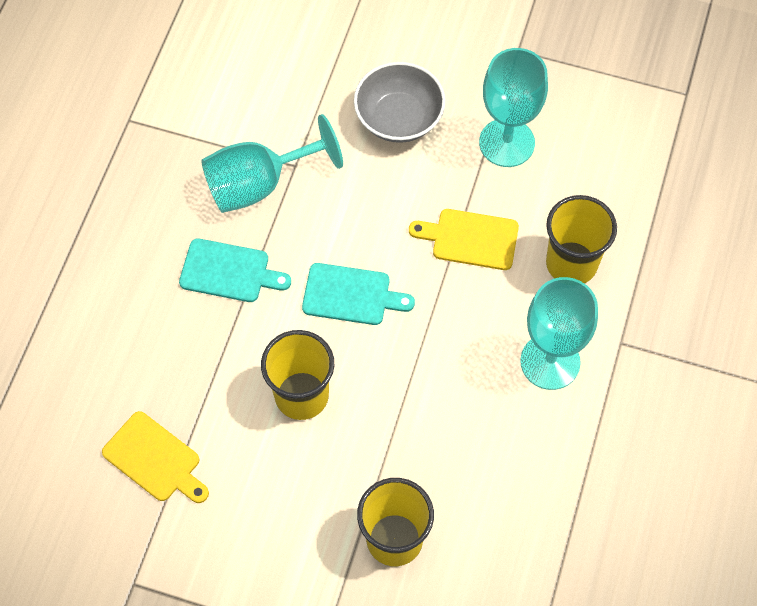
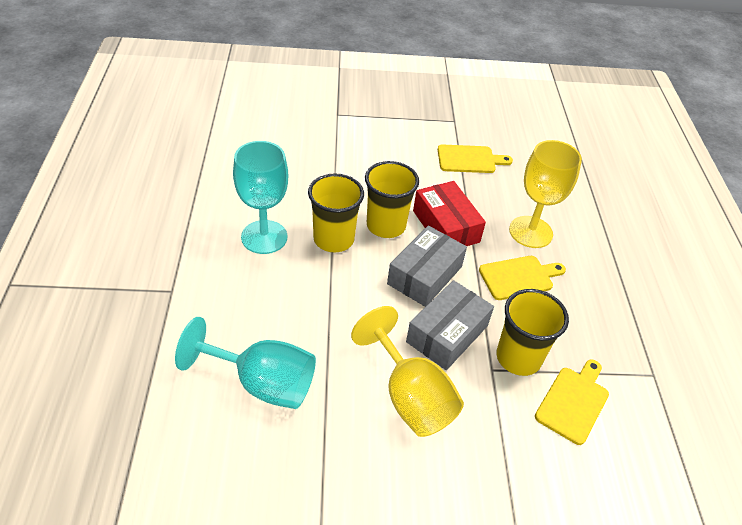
grey bowl: [354,62,445,143] = 1 -> none = 0
grey box: none = 0 -> [387,226,467,307] [406,280,494,370] = 2
red box: none = 0 -> [413,181,486,246] = 1
turquoise cutting board: [179,238,291,302] [302,263,415,325] = 2 -> none = 0
turquoise goblet: [201,114,343,213] [479,48,548,167] [520,277,598,390] = 3 -> [175,317,316,409] [233,141,288,254] = 2
yellow cutting board: [102,411,209,503] [409,209,519,270] = 2 -> [438,144,513,173] [479,256,566,300] [535,360,609,445] = 3
yellow goblet: none = 0 -> [351,306,464,437] [509,140,582,248] = 2

